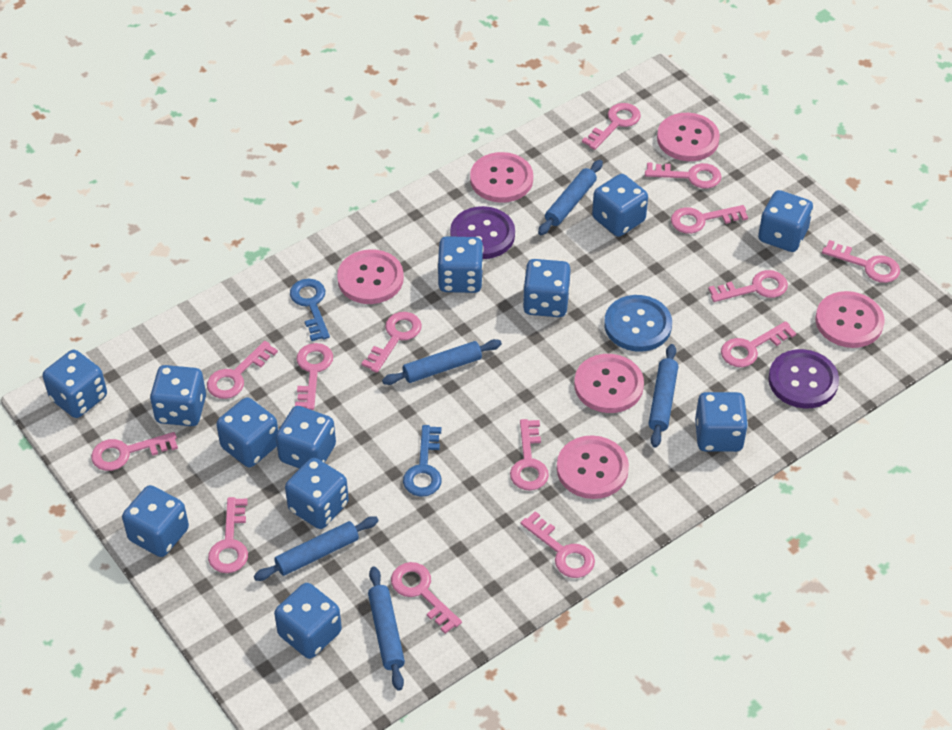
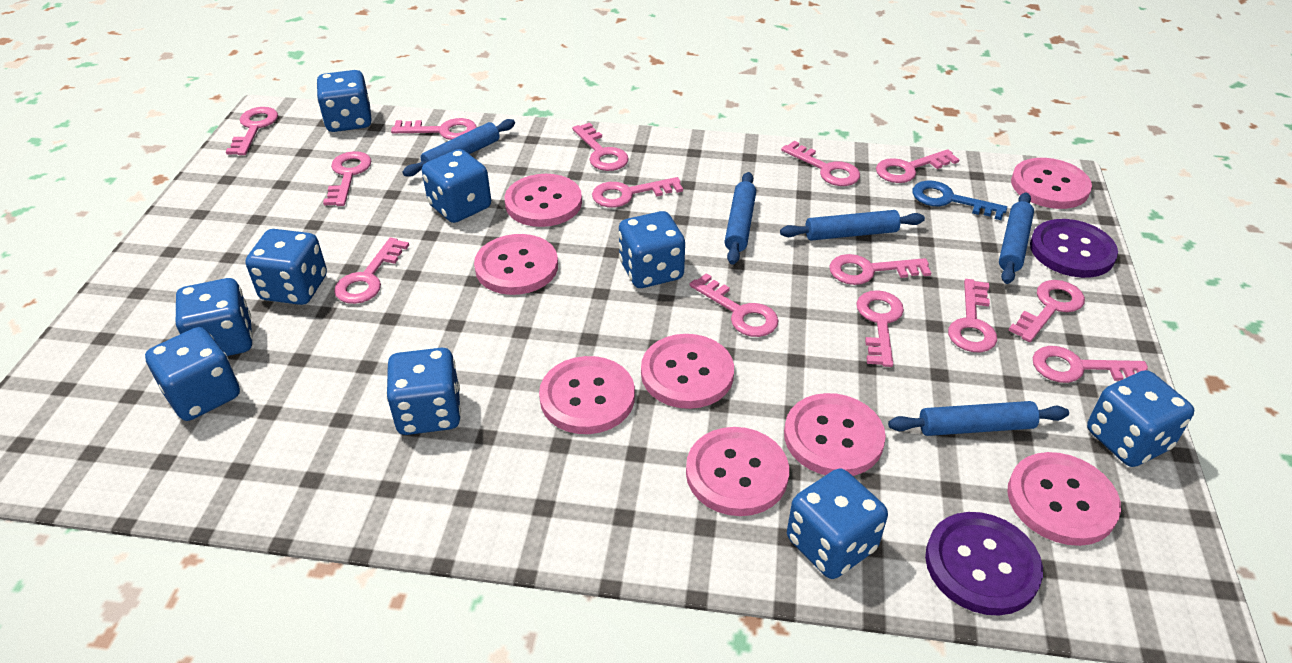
blue button: [604,295,672,352] = 1 -> none = 0
blue dice: [43,350,107,418] [122,485,189,557] [150,365,206,426] [216,397,278,467] [274,583,342,659] [276,406,336,469] [285,458,349,529] [437,236,484,293] [523,259,571,317] [592,174,648,237] [695,392,748,452] [758,190,813,252] = 12 -> [145,327,240,421] [176,278,253,356] [246,229,327,305] [316,70,372,132] [386,348,461,435] [422,149,491,223] [619,211,685,288] [787,468,888,579] [1087,370,1194,467] = 9
blue key: [290,279,330,341] [403,425,442,497] = 2 -> [912,181,1007,220] = 1
pink button: [337,249,404,304] [470,152,533,203] [557,435,629,499] [574,354,644,413] [657,113,720,161] [815,291,884,348] = 6 -> [474,234,558,295] [505,174,582,227] [539,356,635,434] [641,334,734,409] [686,427,789,516] [784,393,886,476] [1007,452,1121,546] [1011,158,1092,209] = 8

